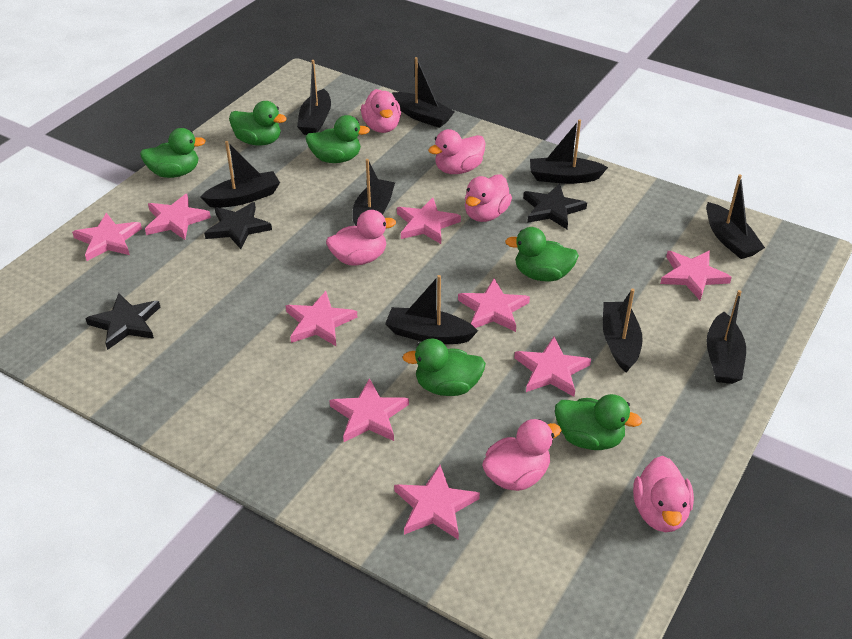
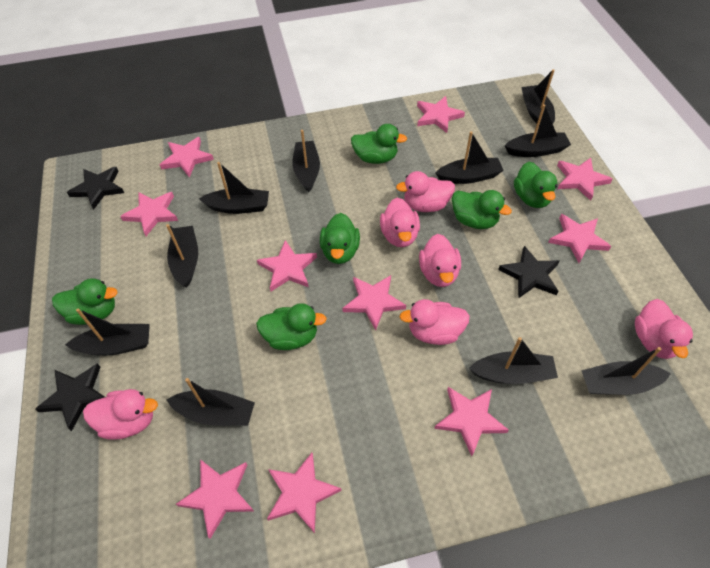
black boat: [200,141,280,208] [297,60,331,135] [352,159,395,226] [385,275,478,344] [392,57,455,128] [530,119,608,184] [603,288,643,373] [706,175,765,259] [706,290,746,384] = 9 -> [65,308,150,356] [166,224,198,288] [166,378,255,426] [199,162,269,214] [293,130,320,192] [436,131,504,184] [469,337,558,384] [505,104,571,157] [521,69,555,125] [581,347,671,395] = 10
pink star: [72,213,142,261] [145,194,211,240] [285,291,358,346] [329,378,409,442] [394,465,480,540] [397,198,461,244] [458,279,530,332] [514,337,591,397] [660,250,732,300] = 9 -> [120,192,178,236] [160,137,214,178] [176,459,254,539] [257,240,317,291] [267,453,341,533] [342,275,406,330] [417,96,465,133] [434,387,509,456] [548,214,611,263] [557,158,612,201] = 10

